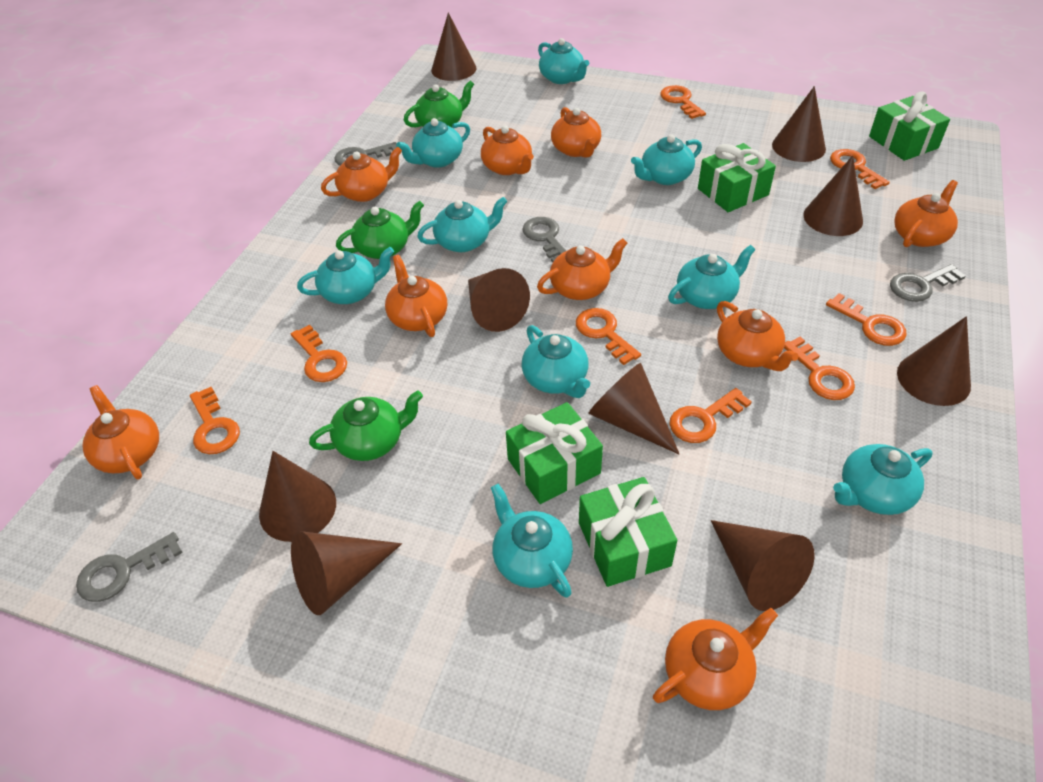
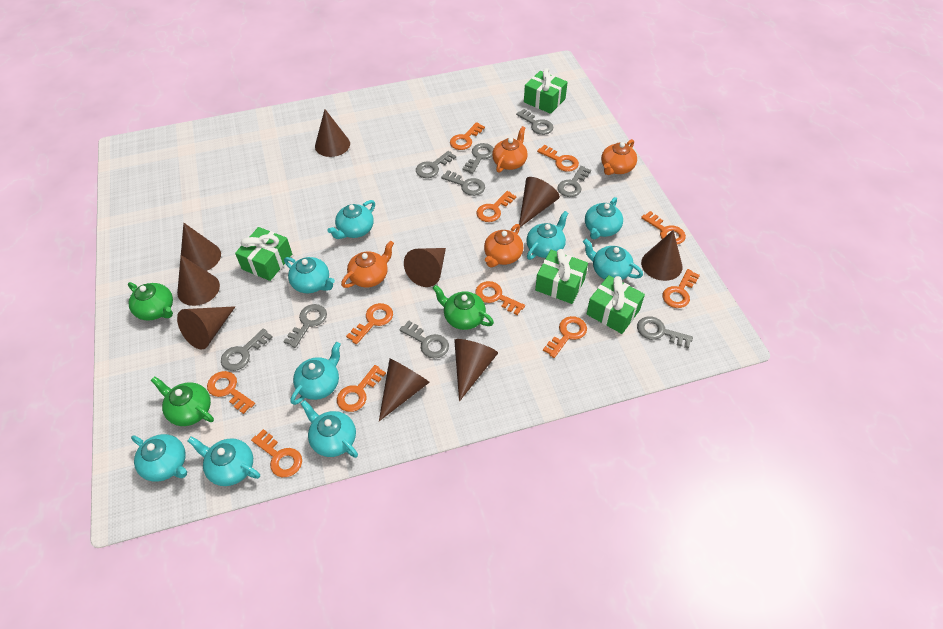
grey key: [76,532,183,602] [334,142,397,166] [523,217,566,263] [890,264,966,302] = 4 -> [221,328,272,371] [283,304,327,348] [399,320,449,358] [416,151,456,178] [441,170,485,196] [462,143,494,174] [516,109,553,135] [557,166,591,197] [637,316,693,349] = 9
orange key: [190,387,240,454] [291,325,347,382] [576,308,641,365] [660,85,706,119] [669,388,752,443] [784,337,855,400] [826,293,907,346] [830,149,890,189] = 8 -> [207,371,255,414] [251,429,302,477] [337,365,386,412] [346,303,393,344] [450,122,485,150] [475,281,525,315] [476,191,516,222] [537,145,579,172] [543,316,587,358] [641,211,686,245] [663,269,700,308] = 11
orange teapot: [82,385,159,479] [321,147,402,202] [385,255,447,337] [481,126,534,175] [537,238,627,300] [551,107,601,158] [653,608,778,710] [717,301,798,371] [894,180,958,247] = 9 -> [341,241,394,288] [484,224,523,268] [492,126,528,173] [601,139,637,175] = 4

